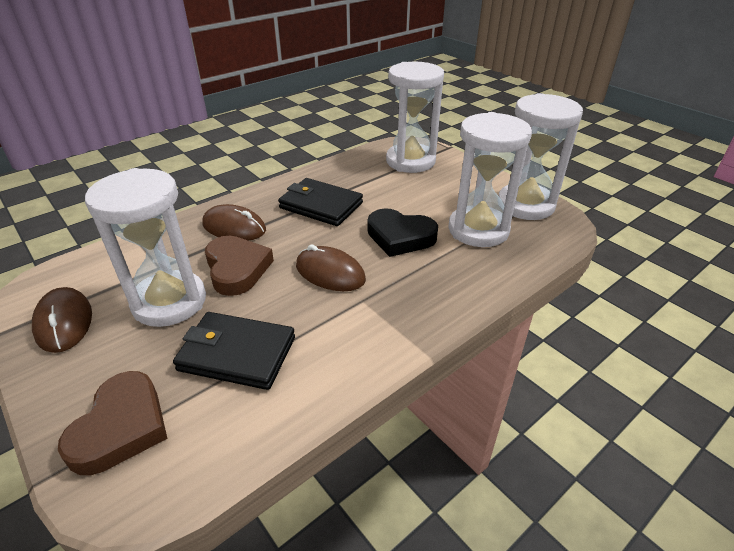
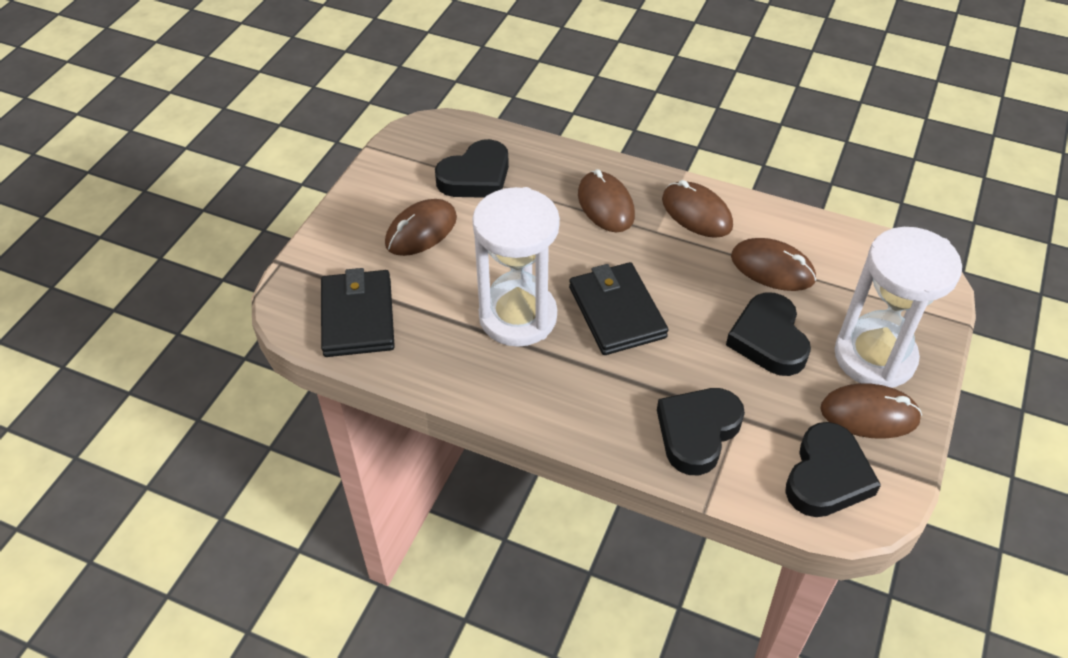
black heart: [368,208,438,257] = 1 -> [435,139,509,198] [657,388,745,475] [726,292,811,376] [785,422,881,517] = 4
brown heart: [58,371,168,476] [205,236,274,296] = 2 -> none = 0
brown mouse: [32,287,92,353] [202,204,266,241] [296,244,366,291] = 3 -> [385,199,457,256] [578,169,635,232] [662,180,733,238] [731,238,816,291] [820,383,922,439] = 5
white hourglass: [85,168,206,327] [386,62,444,173] [448,112,532,247] [498,93,583,220] = 4 -> [472,187,560,347] [834,227,962,388] = 2

